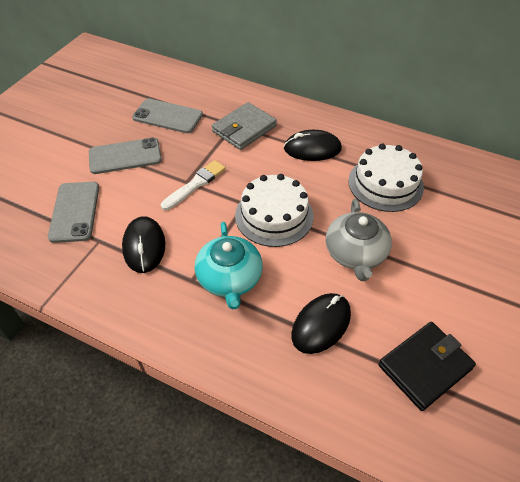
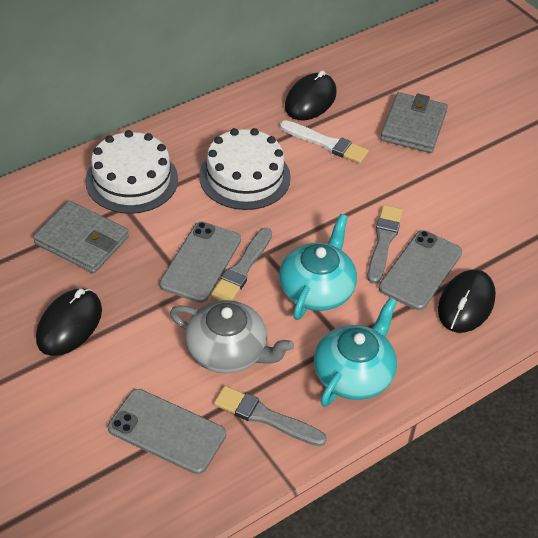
black wallet: [378,322,476,411] = 1 -> none = 0
grey brush: none = 0 -> [211,228,272,301] [214,386,327,446] [367,205,403,284] = 3
grey wallet: [212,102,277,150] = 1 -> [33,201,129,273] [380,92,448,153] = 2
turquoise teapot: [195,222,263,310] = 1 -> [279,214,357,320] [314,298,397,407] = 2

